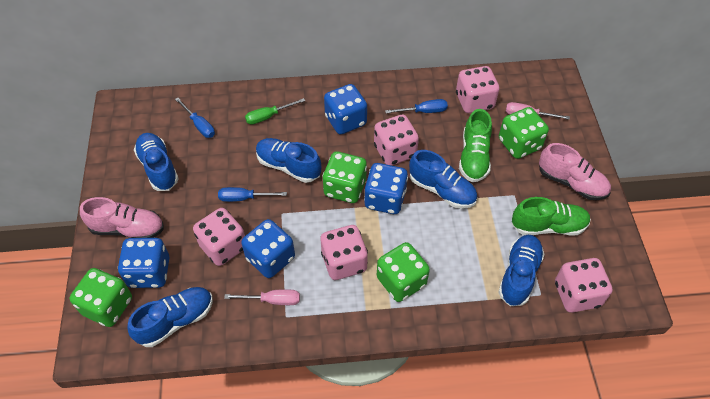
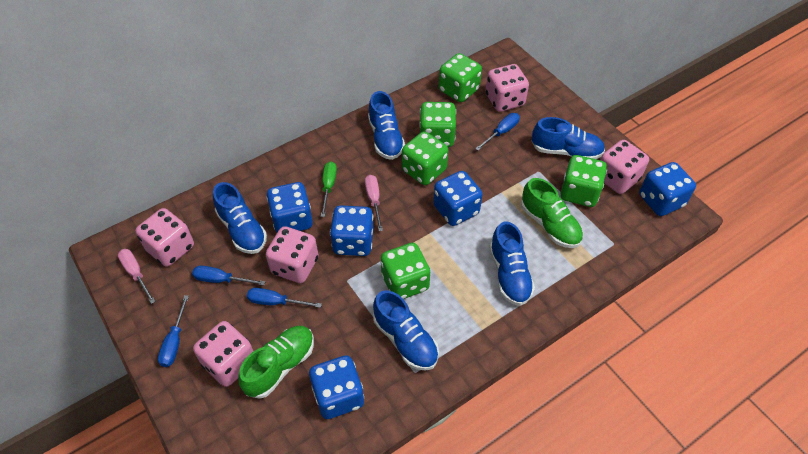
blue dice: [118,238,170,288] [241,219,295,278] [324,84,367,135] [364,163,408,214] = 4 -> [266,182,313,232] [309,355,364,419] [330,205,374,256] [433,171,483,226] [639,162,696,216] = 5
blue screwdriver: [175,98,215,138] [218,187,287,202] [385,99,448,114] = 3 -> [158,295,189,367] [192,266,265,285] [247,288,322,308] [475,113,520,151] = 4
green dice: [70,268,132,327] [322,151,367,203] [377,242,430,302] [499,107,549,159] = 4 -> [380,243,430,299] [402,131,448,185] [419,102,456,147] [439,53,482,102] [560,155,607,207] = 5
pink shoe: [80,197,164,238] [539,143,611,200] = 2 -> none = 0

